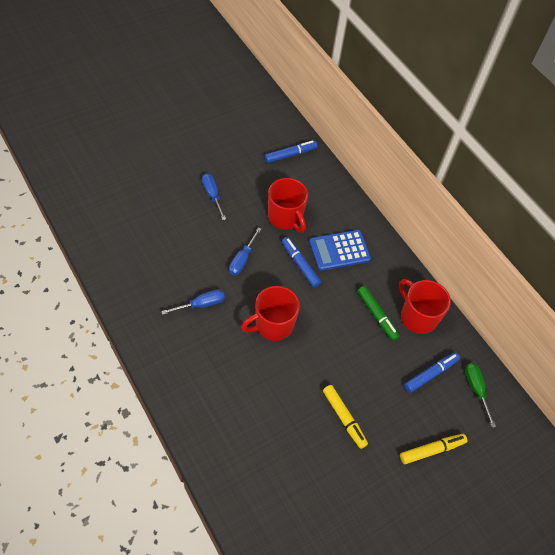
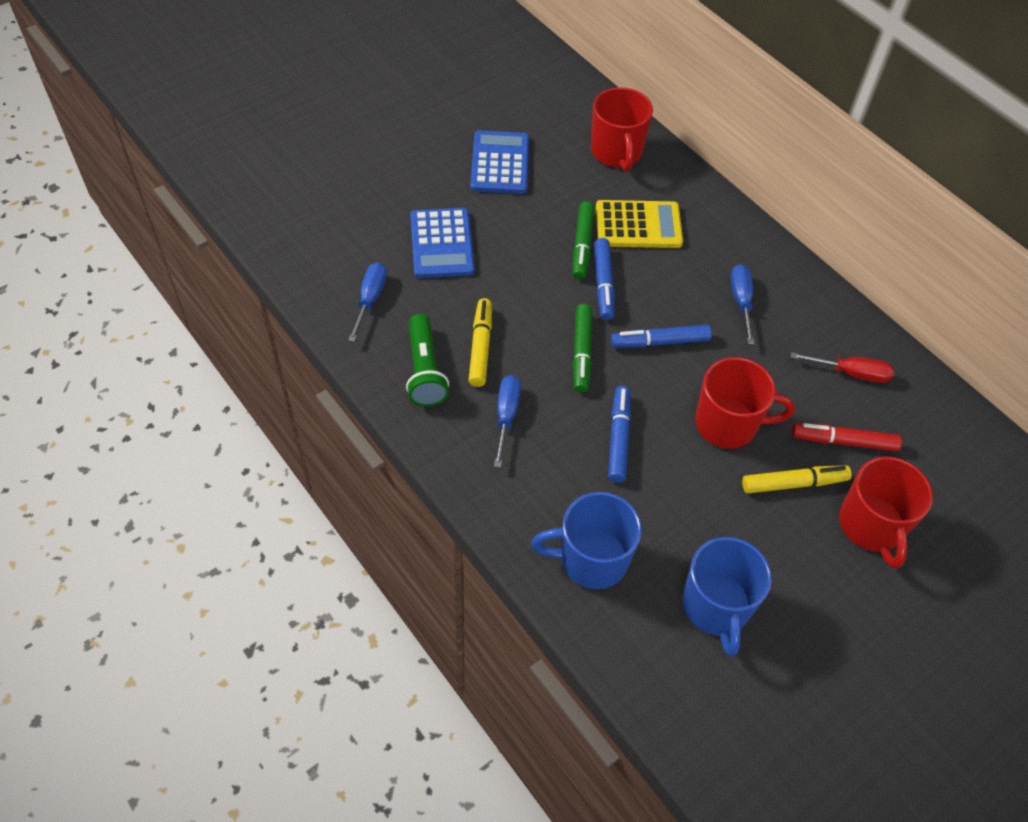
blue calculator: [309,230,371,271] = 1 -> [410,208,475,278] [470,130,529,194] = 2
blue mug: none = 0 -> [531,492,642,589] [682,537,772,656] = 2
green flashlight: none = 0 -> [406,314,449,407] = 1
green marker: [357,286,400,341] = 1 -> [573,201,594,279] [573,304,592,393] = 2
green screwdriver: [465,363,496,428] = 1 -> none = 0
red marker: none = 0 -> [792,423,902,452] = 1
red screwdriver: none = 0 -> [791,352,894,383] = 1
yellow calculator: none = 0 -> [596,200,683,248] = 1

